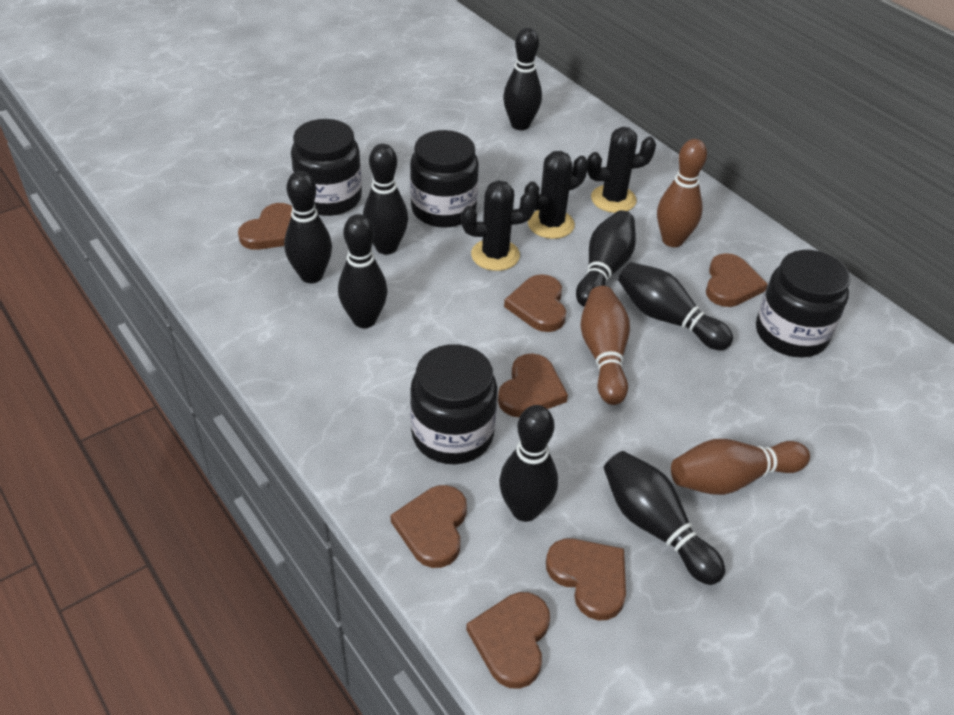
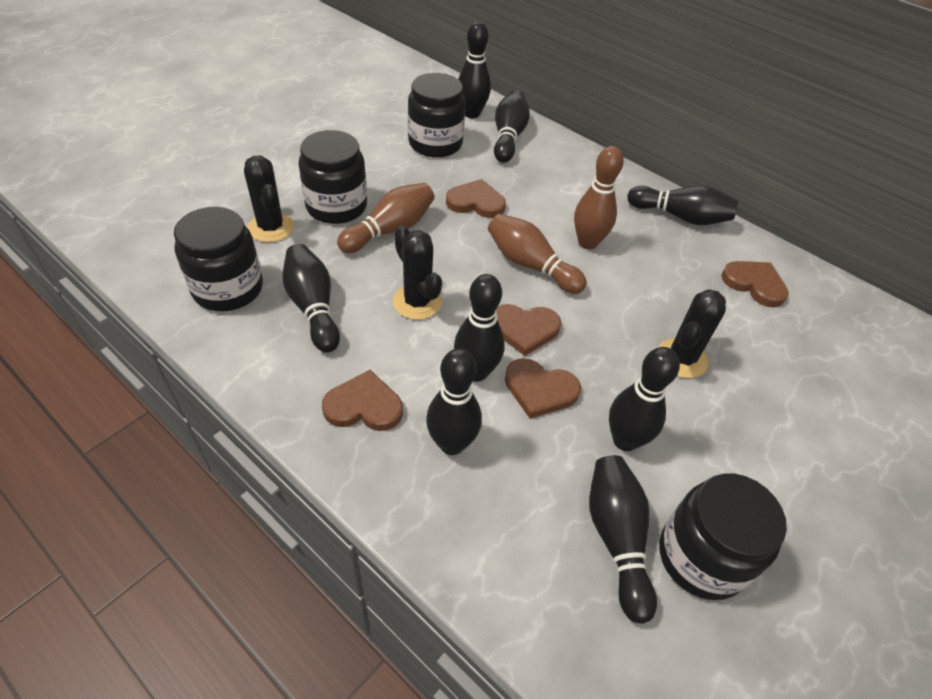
brown heart: [238,203,292,250] [391,485,467,568] [466,592,550,689] [498,354,568,417] [504,274,566,332] [546,538,626,620] [706,253,768,307] = 7 -> [322,370,403,431] [446,179,506,218] [496,304,561,356] [505,358,581,419] [721,261,789,307] = 5

